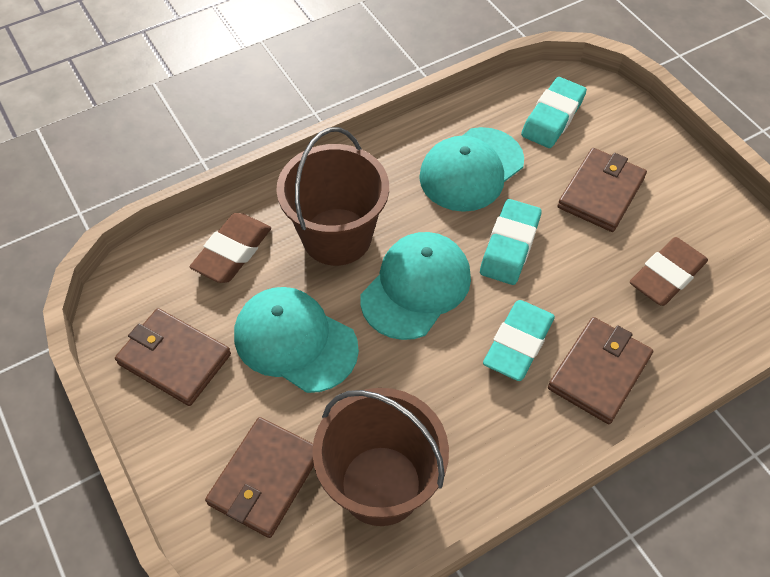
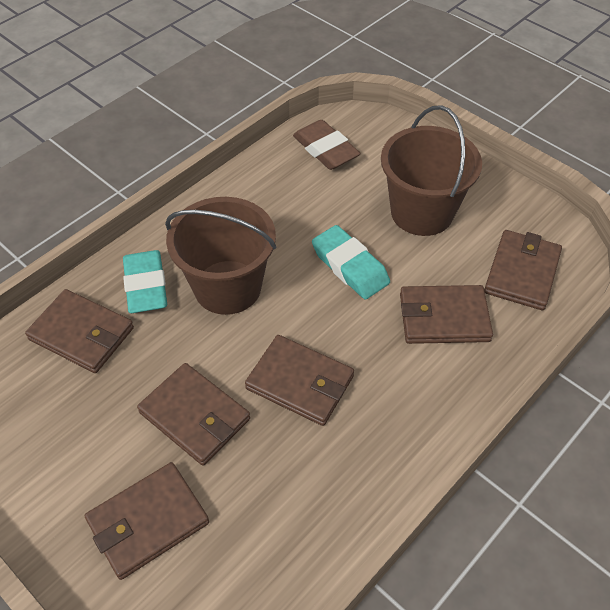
brown eraser: [190,213,271,283] [630,237,708,306] = 2 -> [293,120,361,170] = 1
brown wallet: [115,308,231,406] [205,417,314,538] [548,317,653,424] [558,148,647,232] = 4 -> [25,289,134,373] [85,462,209,580] [137,363,250,466] [245,335,354,426] [400,285,493,344] [484,230,562,310] = 6
turquoise cap: [234,287,359,393] [360,232,471,340] [419,127,524,212] = 3 -> none = 0
turquoise eraser: [480,199,542,285] [483,300,555,381] [521,77,587,148] = 3 -> [123,250,167,313] [312,225,390,300] = 2

